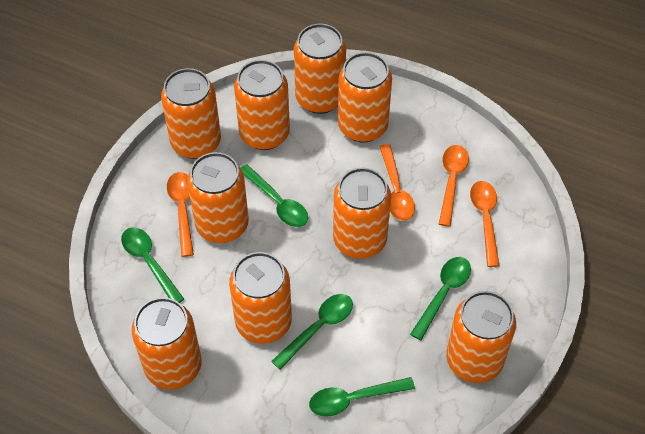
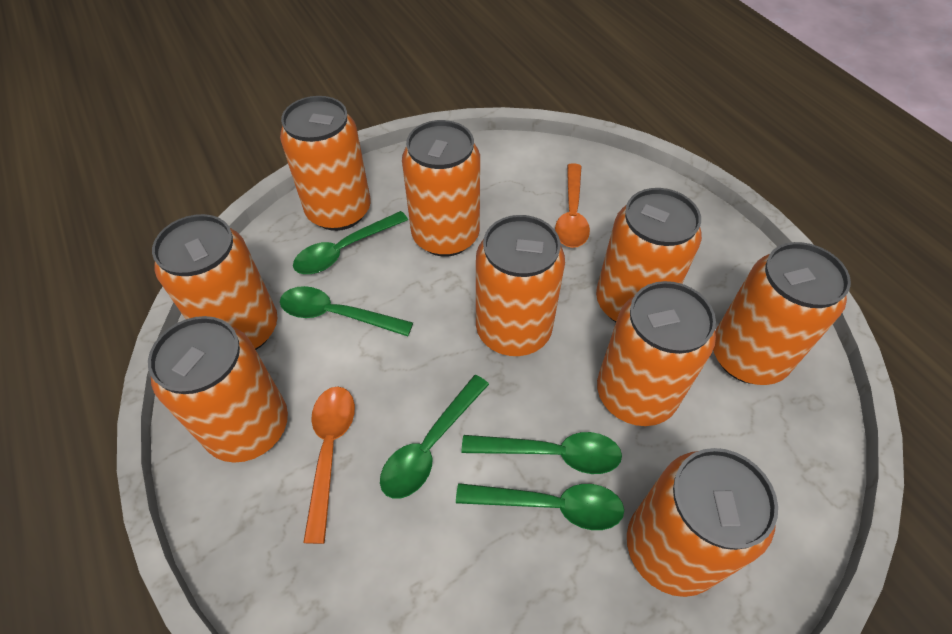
orange spoon: [167,172,194,257] [379,144,415,221] [439,145,469,227] [470,181,500,267] = 4 -> [303,386,355,544] [555,163,590,248] = 2

